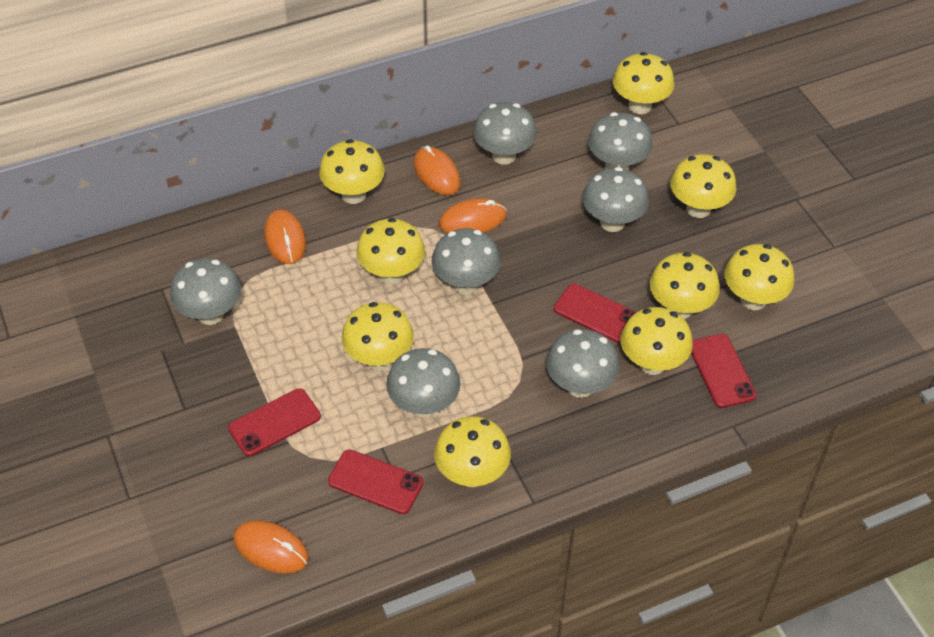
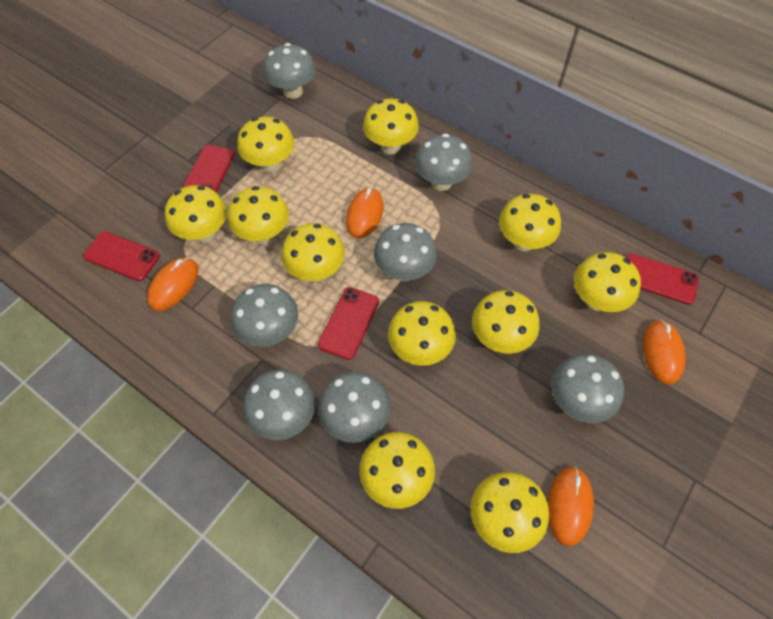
yellow mushroom: [319,139,385,204] [342,302,414,370] [356,218,425,284] [434,416,511,487] [613,52,675,114] [621,307,693,375] [650,252,720,319] [670,154,737,218] [724,244,794,310] = 9 -> [165,185,227,243] [228,186,289,244] [237,116,294,173] [282,223,345,281] [359,432,435,509] [363,98,419,154] [388,301,456,366] [471,472,549,553] [472,290,540,354] [499,194,561,251] [574,252,641,312] = 11

